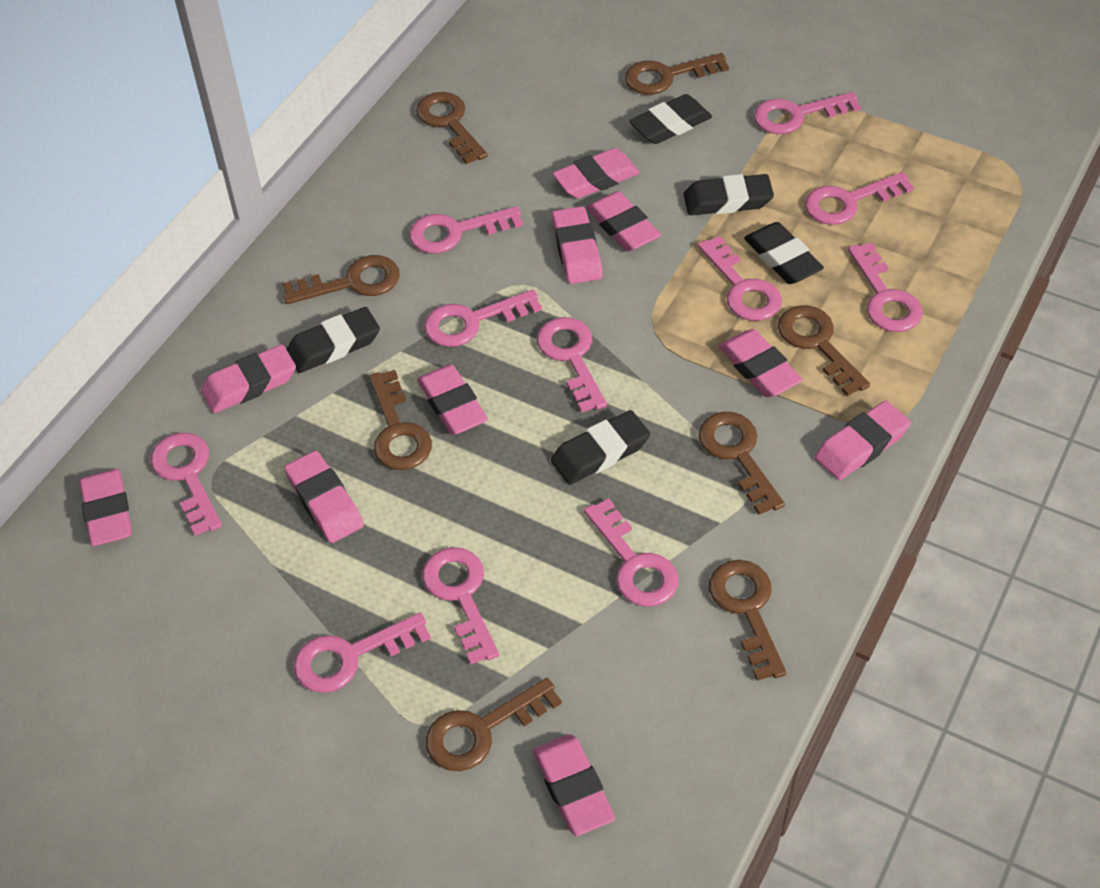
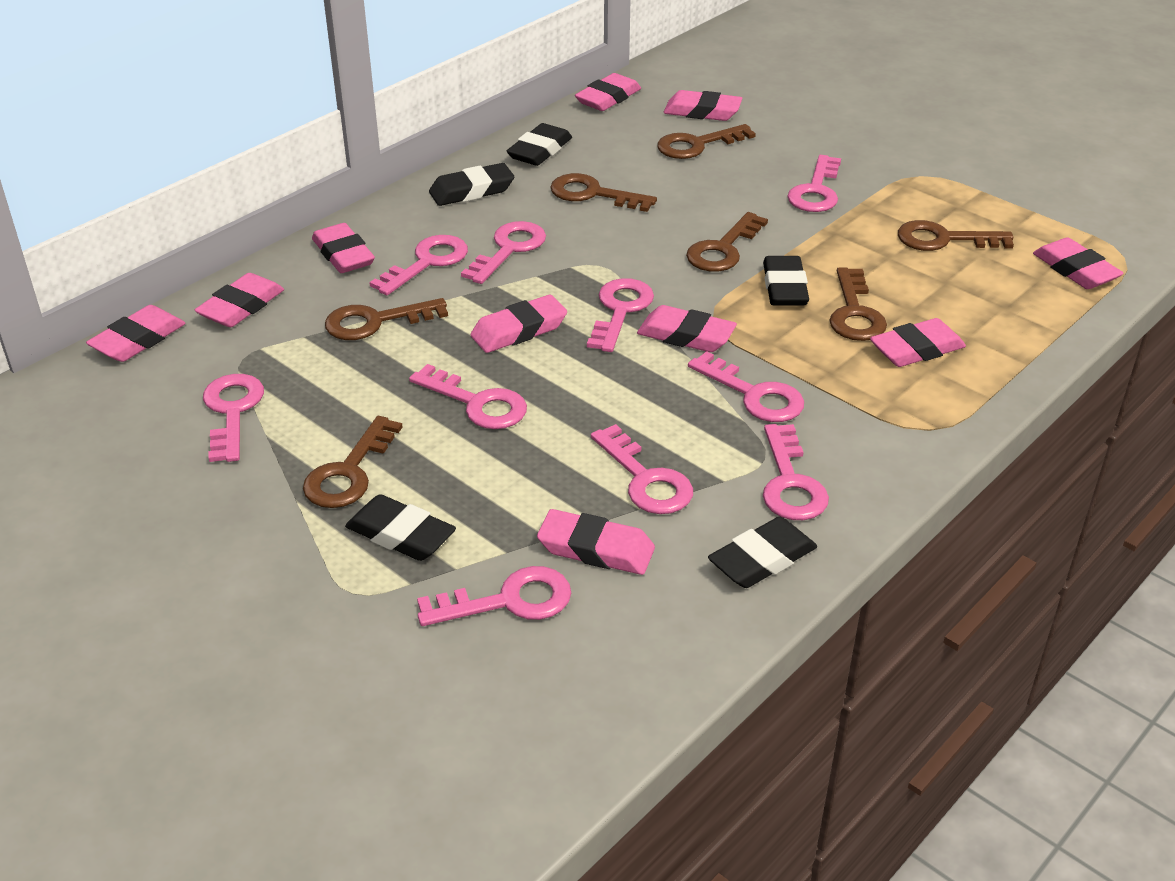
brown key: [283,255,400,304] [369,370,432,470] [416,92,488,164] [426,678,562,771] [625,53,729,95] [698,412,785,515] [709,560,787,681] [778,305,870,396] = 8 -> [303,416,403,508] [325,298,448,340] [550,173,657,212] [657,124,756,159] [686,212,768,272] [830,267,887,341] [898,220,1014,251] = 7
pink key: [151,433,222,536] [294,613,431,693] [409,206,523,253] [422,547,499,665] [424,290,542,347] [537,317,607,413] [584,498,679,607] [698,236,782,321] [754,92,861,134] [805,172,914,225] [848,242,923,332] = 11 -> [203,374,264,462] [369,235,468,295] [409,364,527,429] [417,566,571,626] [461,221,546,284] [587,278,654,352] [591,424,693,514] [688,351,804,422] [763,424,829,520] [787,155,841,212] = 10

